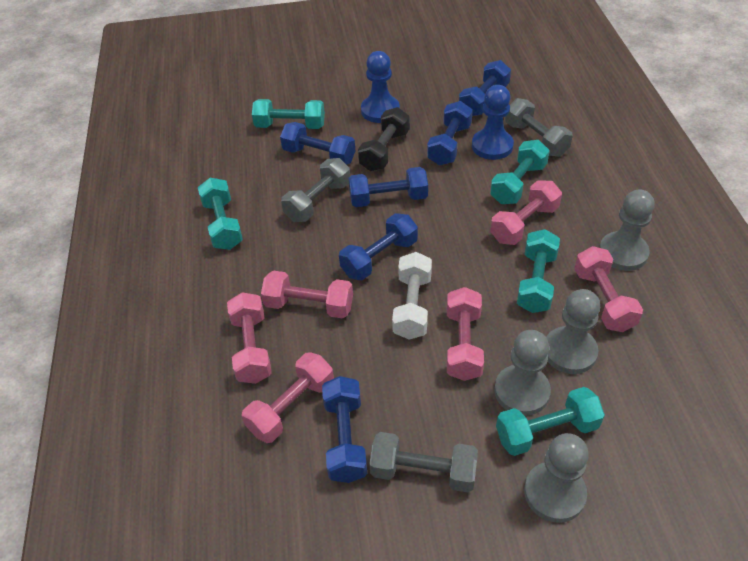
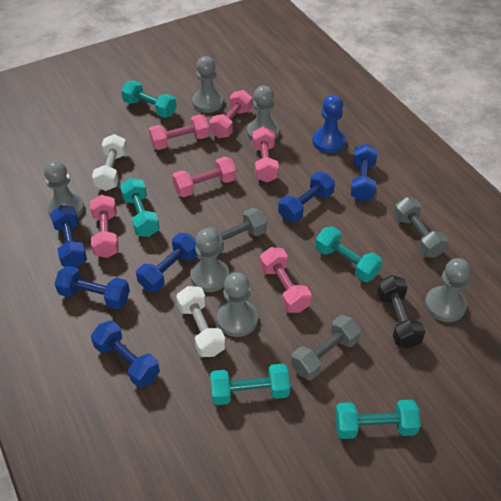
blue pawn: [361,51,400,123] [472,85,514,160] = 2 -> [312,95,346,153] = 1
grey pawn: [494,330,551,416] [524,433,589,523] [546,289,600,374] [599,190,655,271] = 4 -> [44,161,84,217] [190,229,229,292] [192,56,223,113] [217,272,258,337] [247,86,279,140] [425,258,471,322] = 6
white dumbbell: [392,252,432,340] = 1 -> [92,134,127,191] [176,286,226,357] = 2

